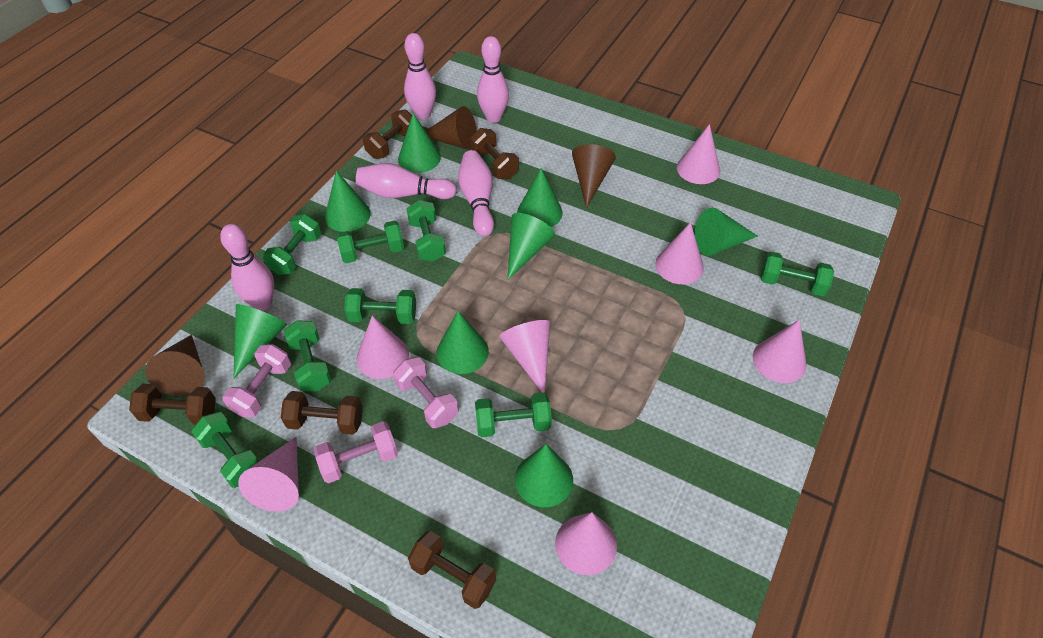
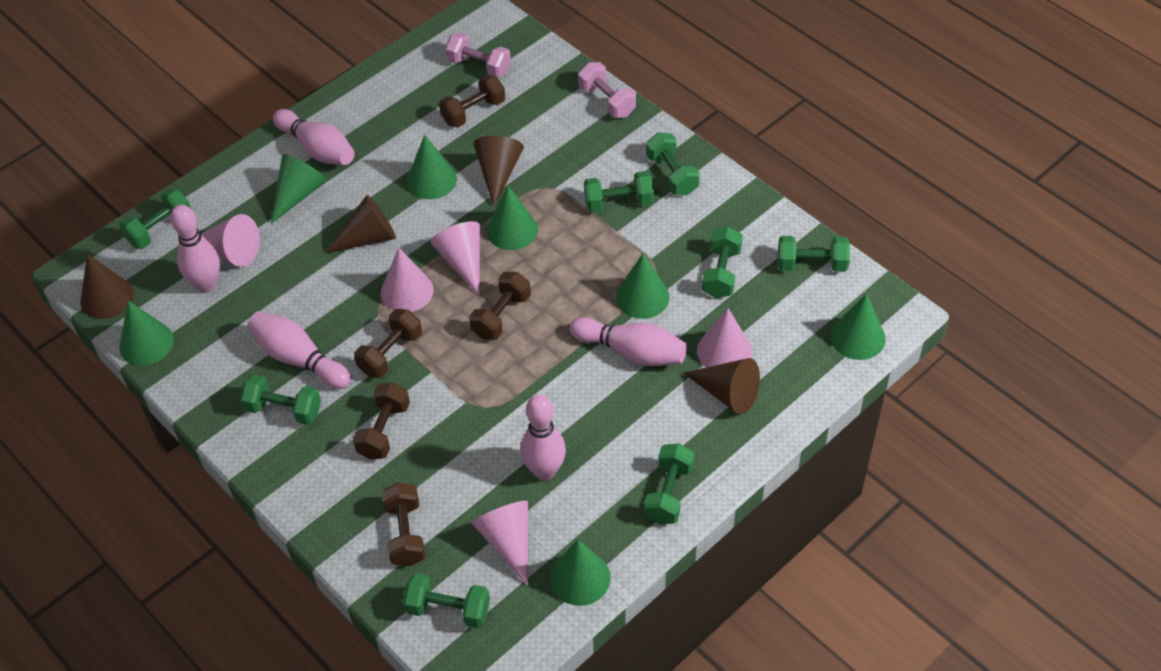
brown cone: [145,335,205,396] [426,106,477,150] [572,144,616,208] = 3 -> [80,254,134,319] [325,195,396,253] [473,136,524,207] [684,358,760,414] = 4
green cone: [234,304,287,378] [325,171,371,232] [398,113,441,173] [436,311,489,374] [508,213,555,279] [515,444,573,507] [517,168,563,227] [695,208,758,256] = 8 -> [119,301,174,366] [271,154,327,224] [407,135,457,199] [487,185,538,250] [550,540,610,606] [616,253,669,319] [830,294,886,360] = 7
pink cone: [238,437,299,512] [356,316,409,379] [499,320,550,393] [555,512,617,575] [655,222,704,284] [677,124,720,184] [753,320,806,383] = 7 -> [201,214,260,267] [381,248,434,312] [430,221,480,295] [472,501,528,586] [697,308,752,367] = 5
pink dumbbell: [222,344,291,417] [314,421,398,483] [393,357,458,428] = 3 -> [445,32,511,78] [578,62,636,118] = 2

